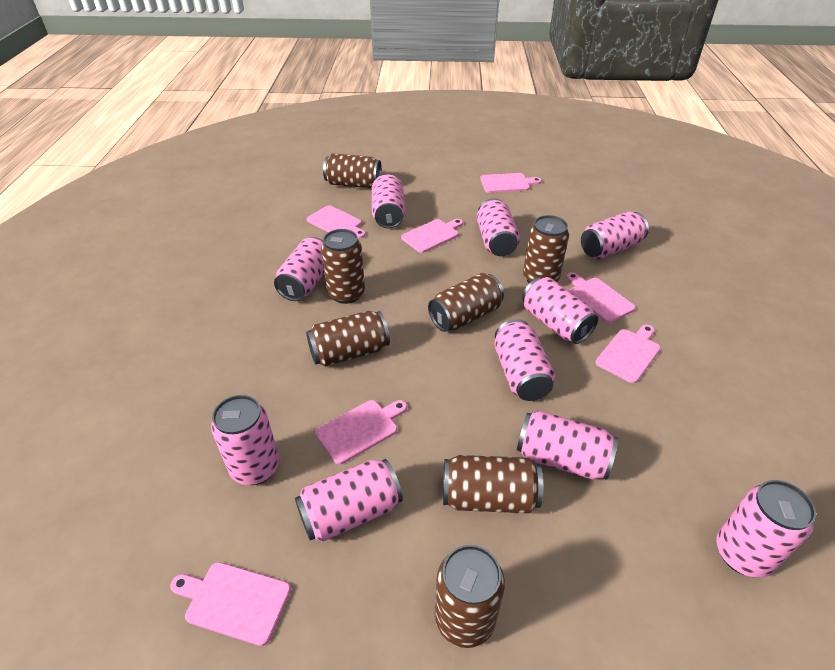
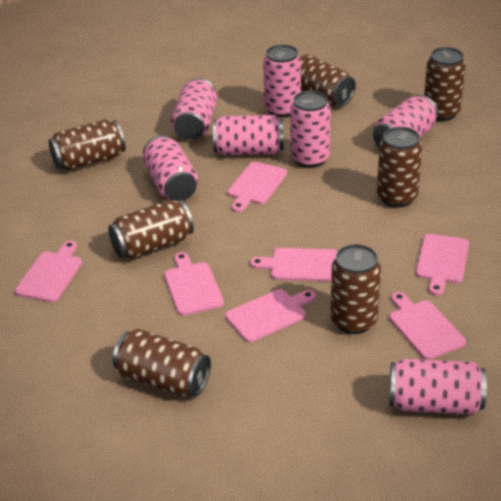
pink can: [211,395,279,485] [274,237,324,301] [295,459,403,542] [372,174,405,228] [477,198,520,256] [494,319,555,401] [517,410,618,480] [522,277,598,344] [581,212,649,259] [716,480,816,578] = 10 -> [143,135,198,201] [171,78,217,140] [213,115,283,155] [263,44,301,118] [290,91,331,168] [373,95,438,148] [389,359,487,415] = 7

